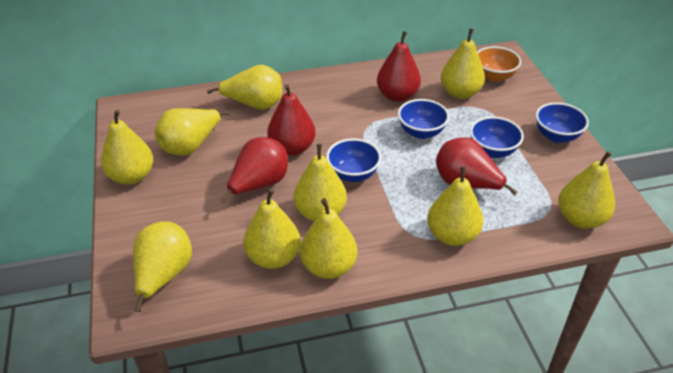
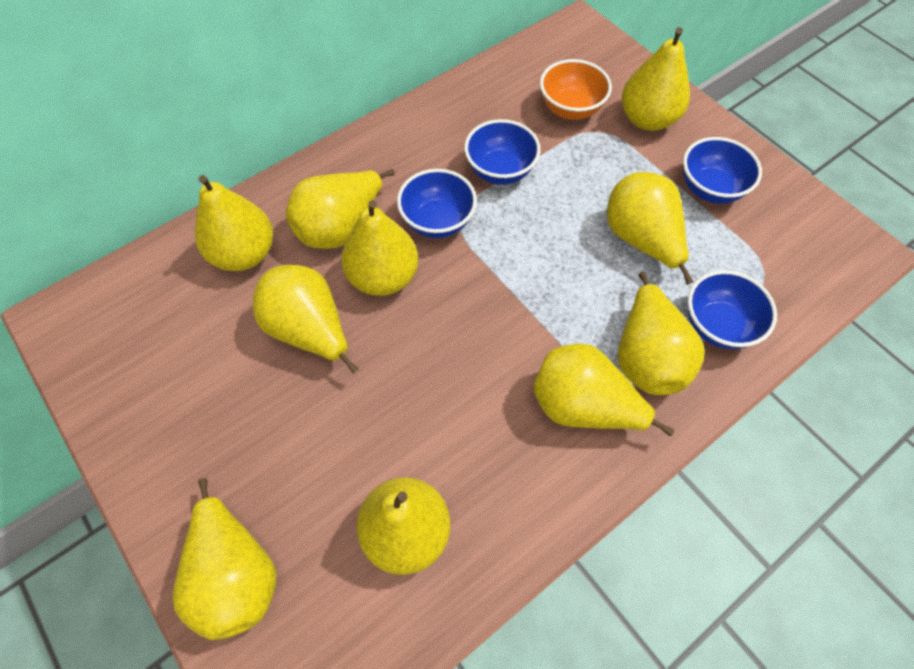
red pear: [220,137,288,203] [267,84,316,156] [377,31,421,102] [436,137,517,195] = 4 -> none = 0

